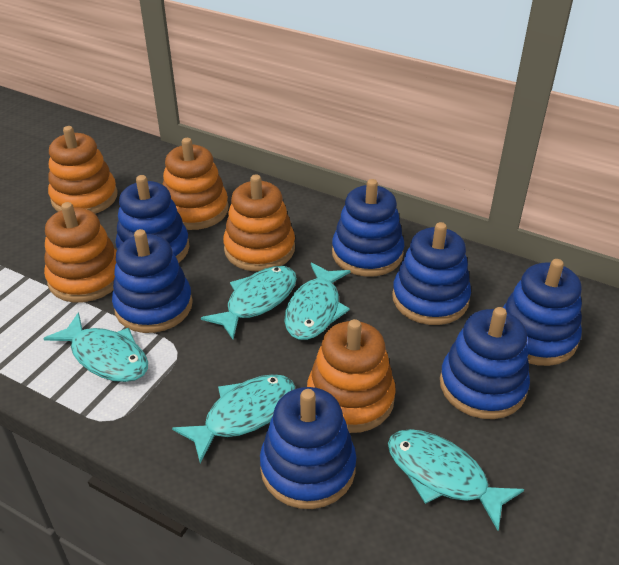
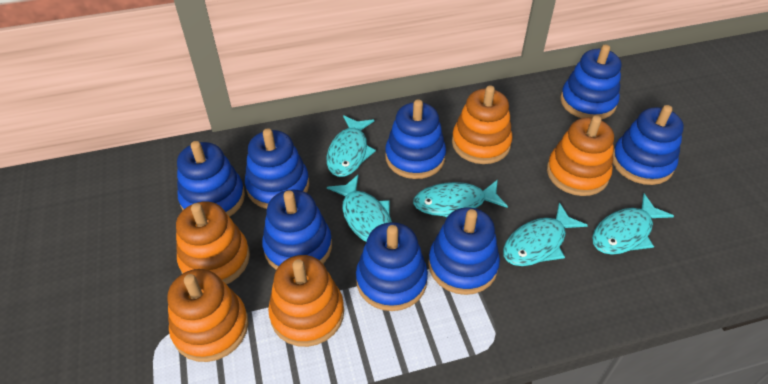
blue stacking toy: [112,229,193,333] [116,175,190,263] [260,387,356,509] [332,179,404,277] [392,222,471,325] [440,307,530,419] [503,259,582,366] = 7 -> [177,141,245,217] [245,128,309,209] [262,190,332,270] [356,222,428,311] [385,99,446,179] [428,207,500,295] [560,44,622,119] [613,105,684,185] = 8

